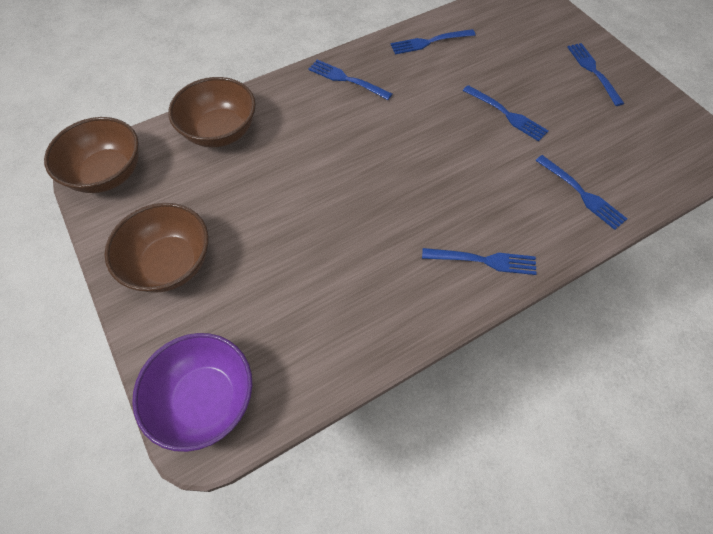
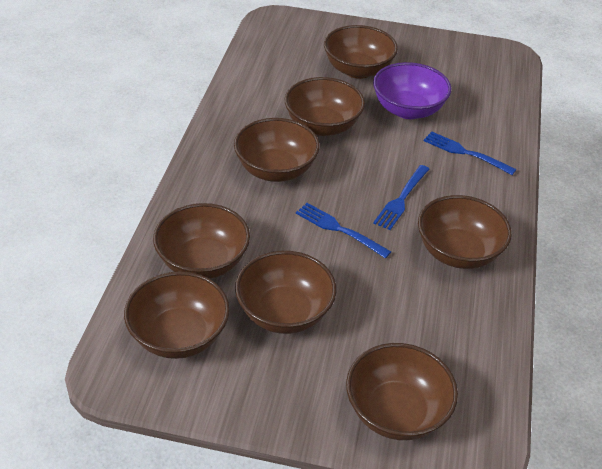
blue fork: [308,60,392,100] [390,29,476,54] [422,248,537,275] [463,85,548,141] [535,155,627,230] [567,43,624,106] = 6 -> [296,203,391,259] [373,165,429,230] [424,131,516,175] = 3
brown bowl: [44,117,139,193] [105,203,209,293] [168,77,256,147] = 3 -> [124,271,230,359] [153,203,250,279] [234,118,320,182] [235,251,337,334] [285,77,365,136] [324,25,398,79] [346,343,458,440] [418,195,512,269] = 8

